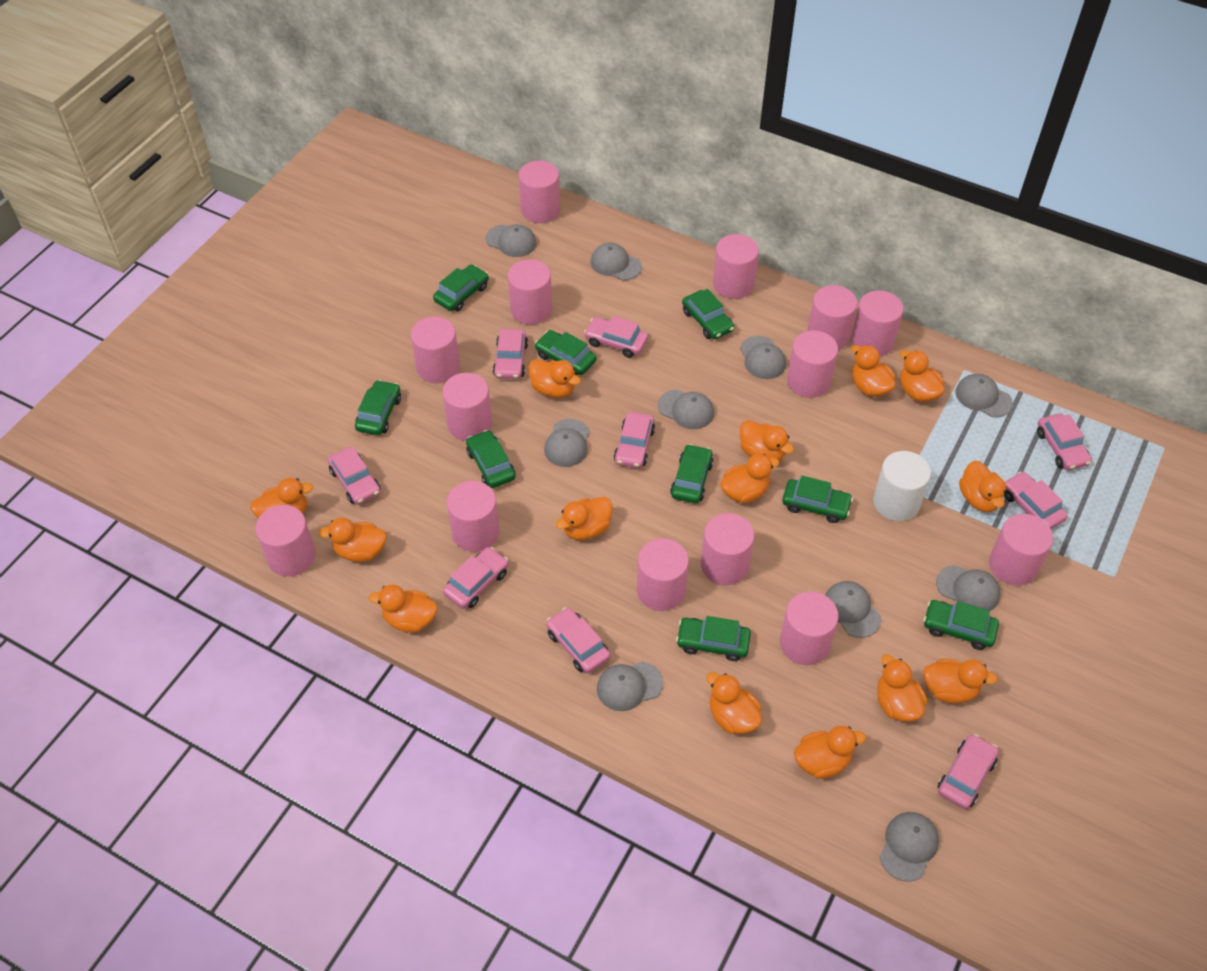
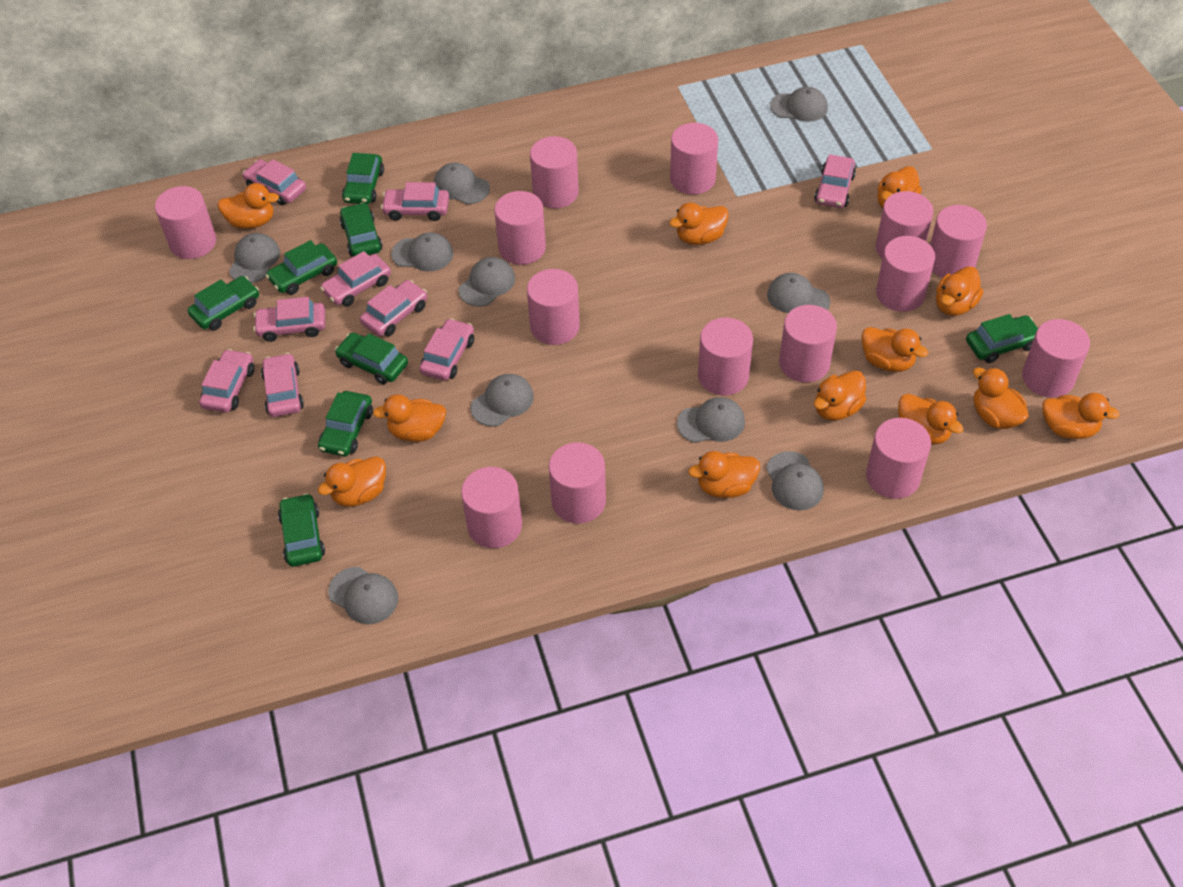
green car: [355,380,401,435] [433,264,489,311] [466,430,515,488] [535,330,597,375] [670,444,713,503] [676,616,751,661] [682,289,735,339] [782,476,853,523] [923,600,999,650] = 9 -> [187,276,259,330] [266,240,337,295] [278,493,325,567] [318,391,373,456] [335,332,408,384] [340,203,383,257] [342,153,384,204] [966,314,1038,363] = 8
orange duck: [250,478,313,518] [319,518,387,562] [369,585,437,633] [528,359,581,398] [556,497,613,540] [706,672,762,734] [720,454,779,503] [740,420,794,461] [794,726,866,779] [852,345,896,397] [877,654,927,722] [900,350,945,402] [923,659,998,703] [959,460,1006,512] = 14 -> [217,183,279,229] [318,456,386,507] [373,394,446,442] [669,203,729,245] [688,451,760,498] [814,370,867,421] [861,327,928,372] [877,166,922,208] [898,394,963,444] [936,266,983,316] [973,368,1029,429] [1042,393,1120,439] = 12
white cylinder: [873,451,931,521] = 1 -> none = 0

